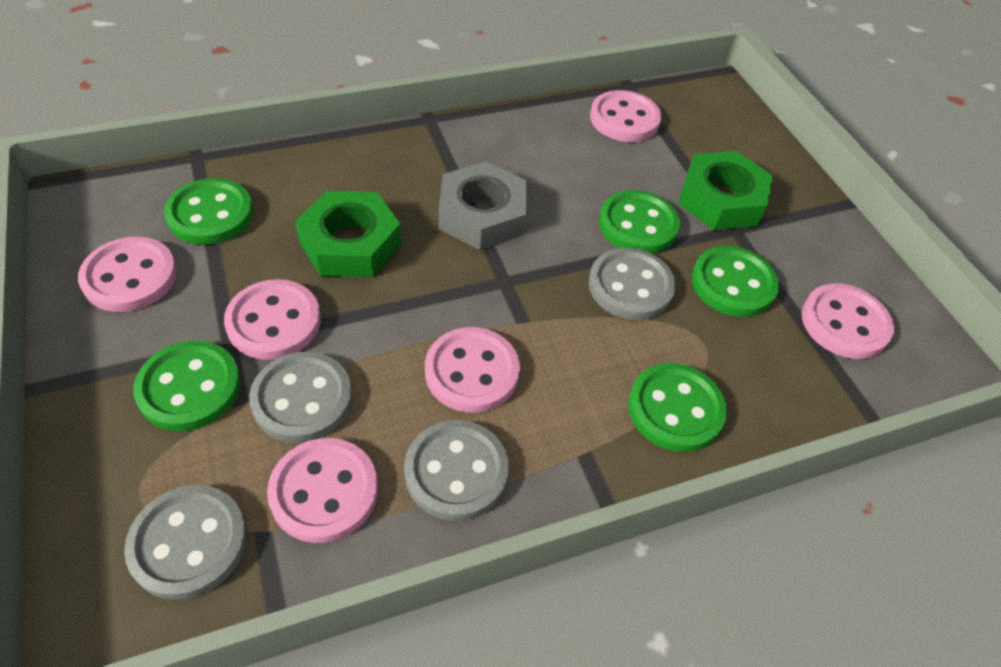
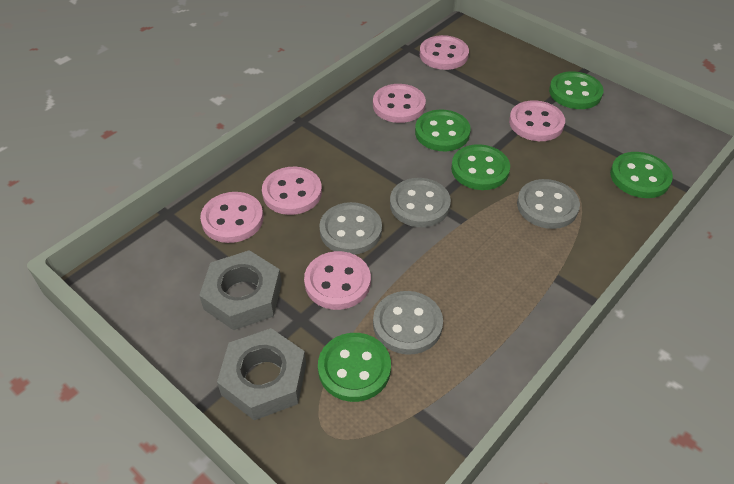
green nut: [295,191,402,277] [678,151,773,230] = 2 -> none = 0
grey nut: [439,161,527,250] = 1 -> [199,250,282,330] [217,328,306,420] = 2

